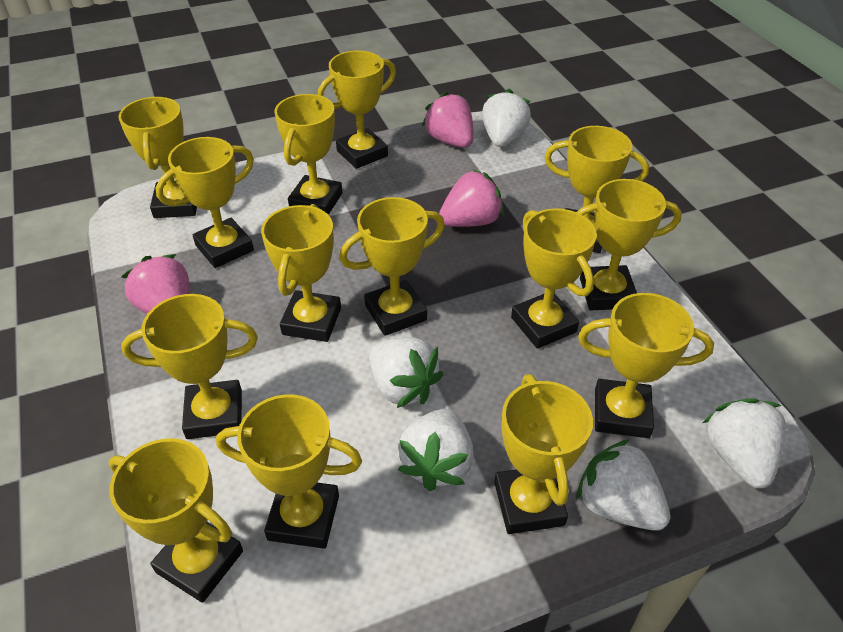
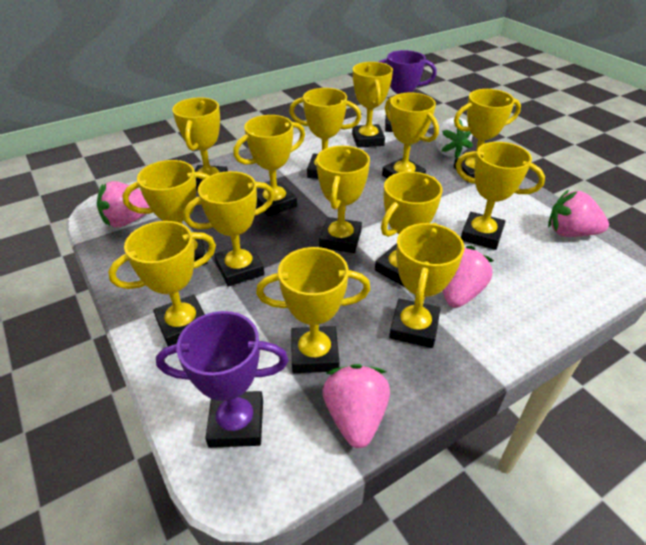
pink strawberry: [121,254,189,314] [422,91,474,148] [439,169,504,227] = 3 -> [97,181,150,227] [322,364,390,448] [442,246,494,308] [548,189,609,237] = 4
purple trophy: none = 0 -> [156,311,288,448] [378,50,436,132] = 2
white strawberry: [369,337,443,408] [398,409,474,491] [482,89,531,147] [576,439,670,531] [703,398,786,489] = 5 -> [435,117,473,158] = 1

